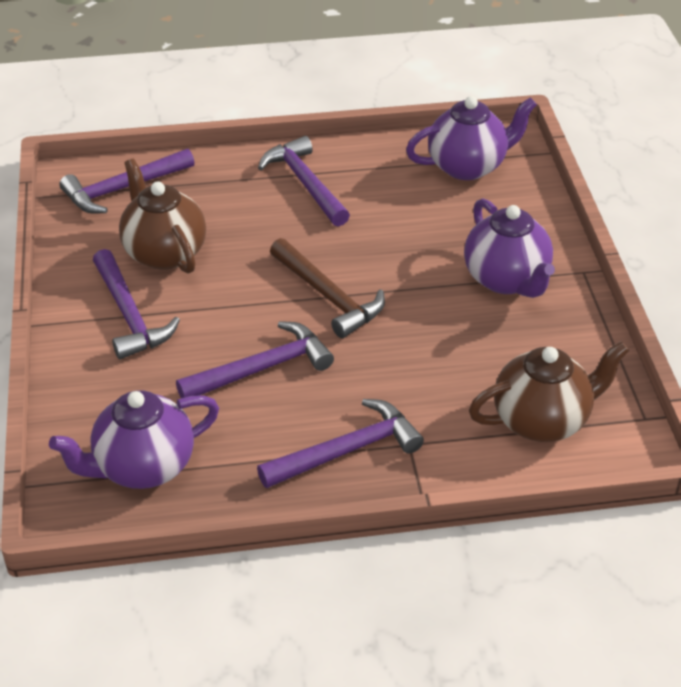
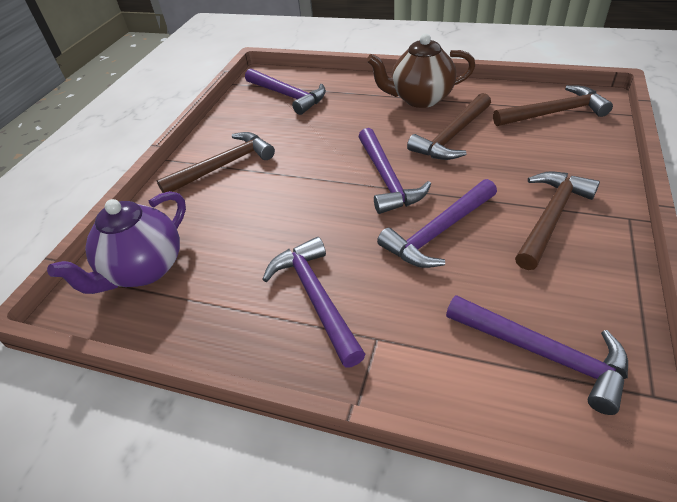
brown hammer: [270,238,385,338] = 1 -> [156,132,275,193] [407,93,491,160] [493,85,613,126] [515,172,600,270] = 4
brown teapot: [119,159,206,274] [469,341,629,442] = 2 -> [367,34,476,108] = 1
purple teapot: [49,390,219,489] [406,96,537,180] [464,198,555,298] = 3 -> [47,191,186,294] = 1

